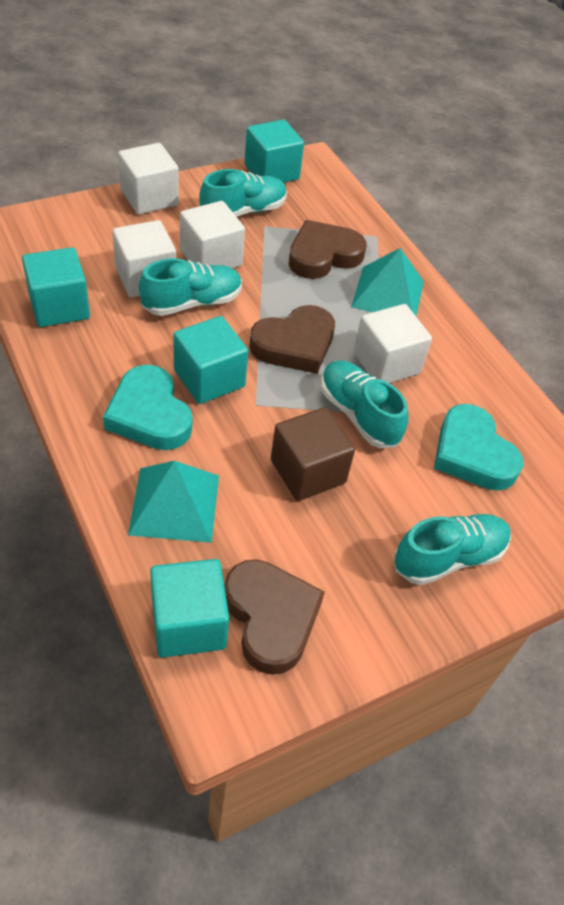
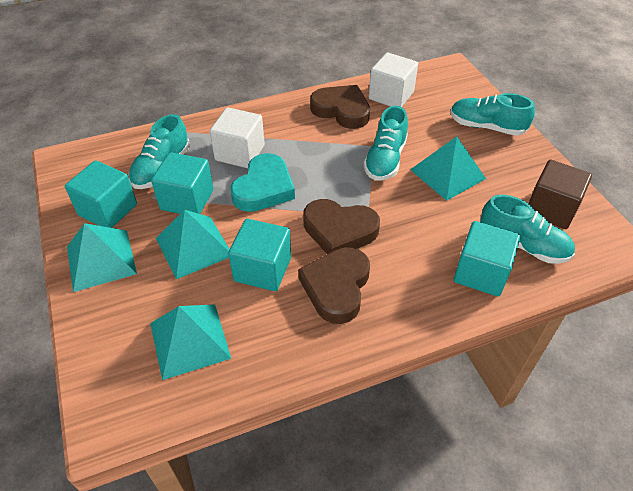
turquoise heart: [103,365,192,450] [434,404,523,491] = 2 -> [230,153,295,212] = 1
turquoise pyramid: [128,461,219,543] [351,248,424,316] = 2 -> [67,223,137,292] [150,304,231,380] [156,210,229,279] [410,136,486,201] = 4
white cube: [112,220,176,297] [118,143,179,214] [180,201,245,268] [353,304,432,383] = 4 -> [210,107,265,168] [369,52,418,107] = 2

